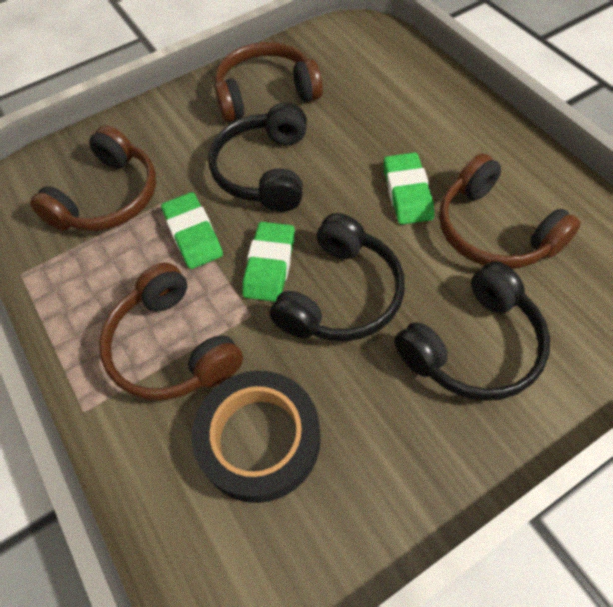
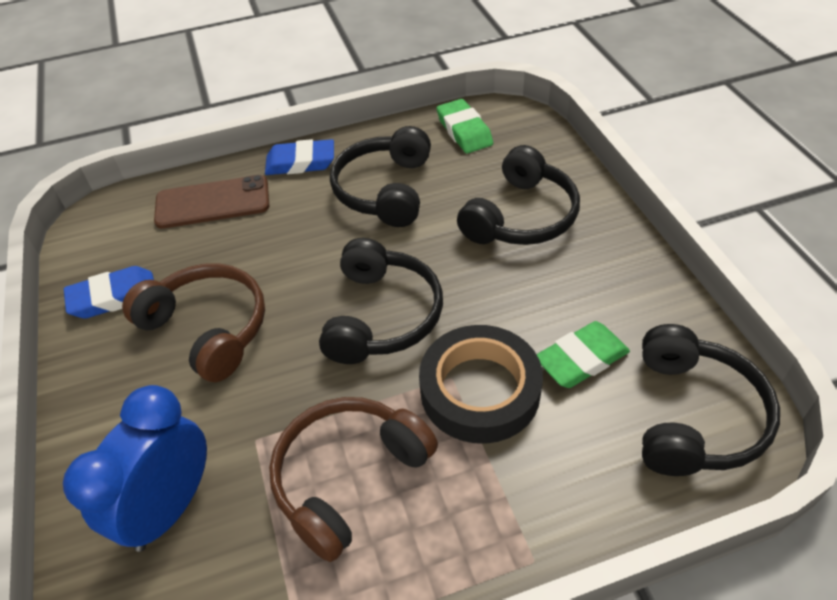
black headphones: [209,102,307,212] [269,213,405,341] [394,262,550,401] = 3 -> [319,238,443,364] [330,126,431,227] [457,145,580,245] [642,324,780,476] = 4
blue clock: none = 0 -> [63,385,207,552] = 1
blue eraser: none = 0 -> [64,266,154,319] [265,139,334,175] = 2
brown headphones: [30,125,156,231] [99,263,243,400] [214,42,323,122] [439,153,581,268] = 4 -> [122,263,265,382] [269,397,438,562] = 2
brown phone: none = 0 -> [154,175,269,229] = 1
green eraser: [161,192,223,269] [242,222,295,302] [384,152,434,225] = 3 -> [436,99,493,153] [536,321,630,388] = 2

